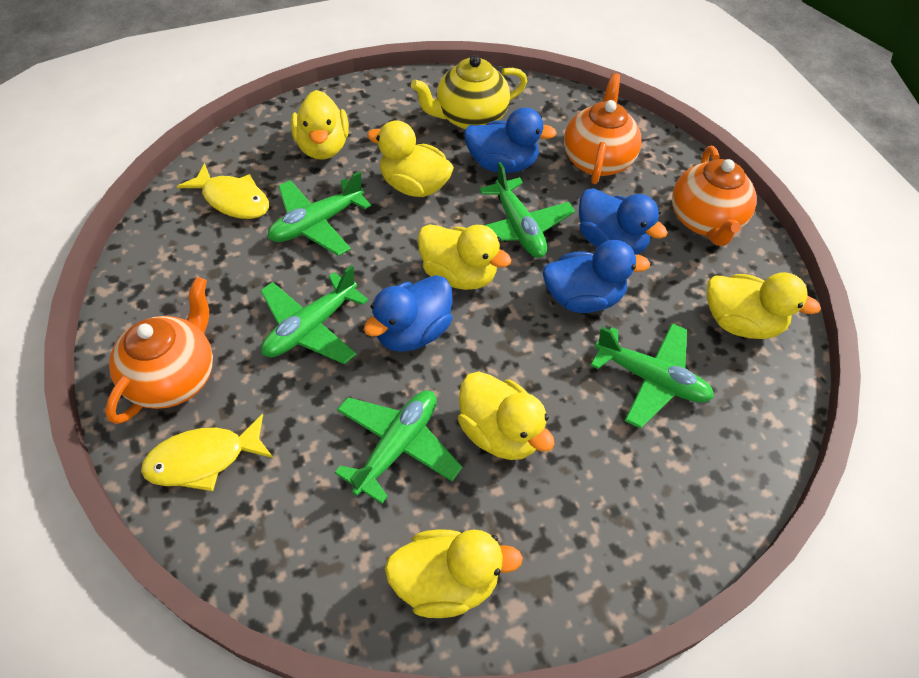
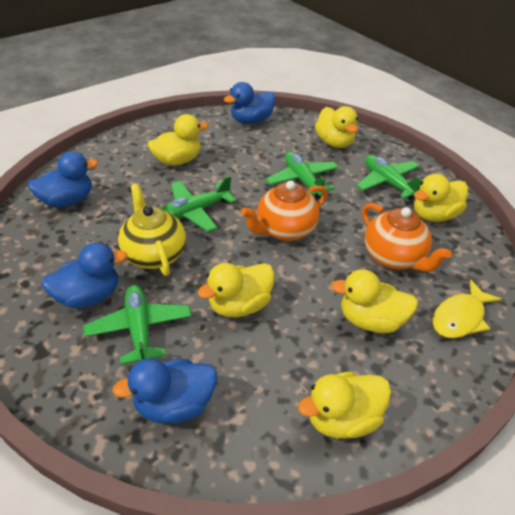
green plane: [260,265,368,365] [268,171,371,256] [334,390,462,504] [479,162,575,258] [590,323,714,429] = 5 -> [83,285,191,365] [161,176,236,232] [265,152,339,199] [356,155,423,200] = 4
orange teapot: [105,277,213,424] [564,73,642,184] [672,146,757,246] = 3 -> [241,180,328,241] [362,203,452,272] = 2
yellow fish: [141,414,273,491] [177,163,269,219] = 2 -> [433,279,502,338] = 1

